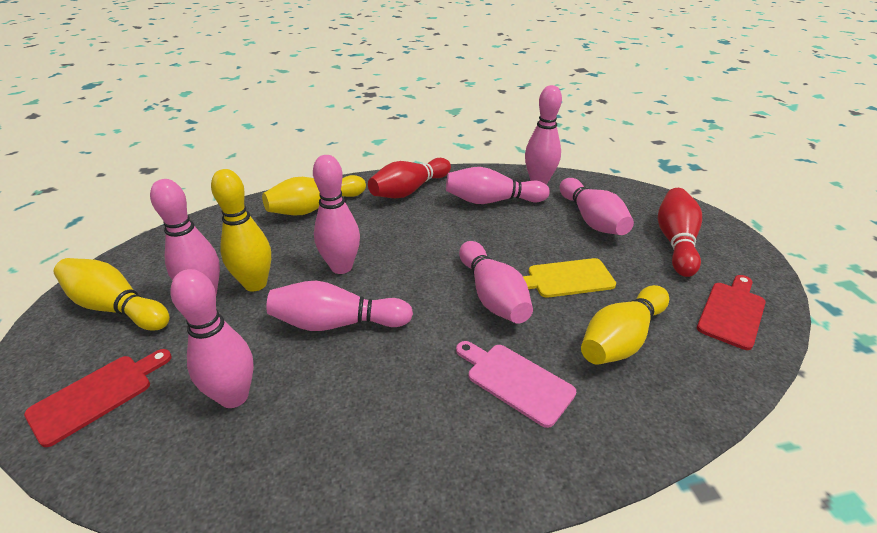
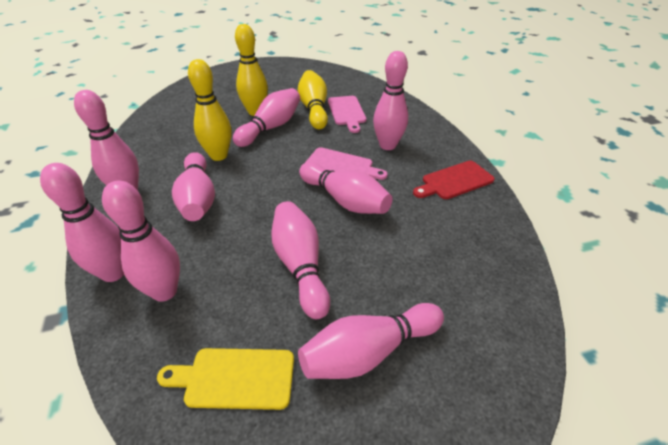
pink bowling pin: [150,179,220,295] [171,269,254,408] [266,281,413,331] [313,155,360,274] [446,167,550,204] [459,241,533,324] [525,85,562,185] [560,178,634,235] = 8 -> [40,163,124,282] [74,90,139,191] [102,180,180,302] [172,152,215,221] [233,88,300,147] [271,201,330,319] [298,303,444,379] [299,162,392,214] [373,51,408,150] = 9
pink cutting board: [456,341,576,428] = 1 -> [305,147,388,180] [328,96,366,133] = 2
red bowling pin: [368,158,451,198] [658,188,702,277] = 2 -> none = 0
red cutting board: [24,349,172,447] [697,275,766,350] = 2 -> [413,161,495,199] = 1
yellow bowling pin: [54,258,170,331] [211,169,271,292] [262,175,366,215] [581,285,669,365] = 4 -> [188,59,231,161] [235,24,268,116] [298,70,328,129] = 3

